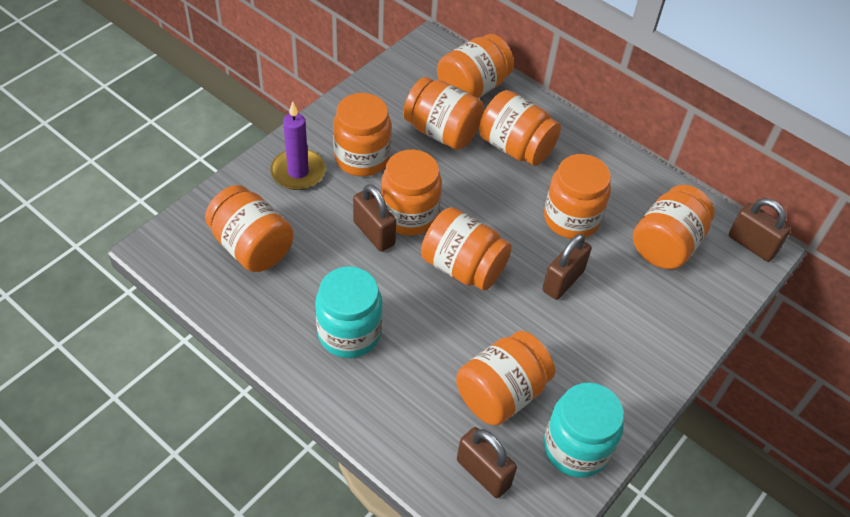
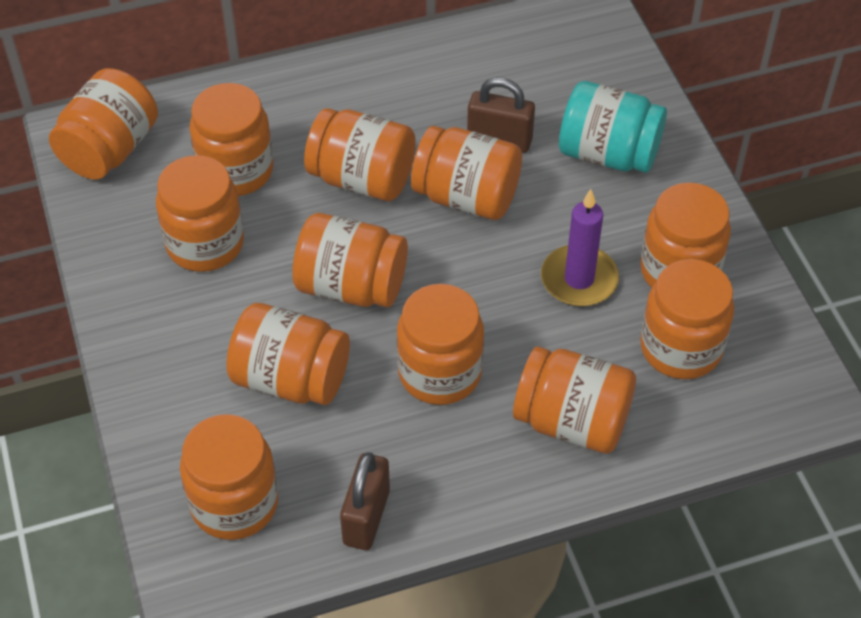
brown padlock: [353,184,396,252] [457,427,517,498] [542,234,592,300] [729,198,791,262] = 4 -> [340,452,390,550] [467,77,535,153] = 2
orange jar: [205,185,294,272] [333,93,391,176] [381,150,442,236] [403,77,484,150] [421,207,512,291] [437,34,514,98] [456,331,555,426] [479,90,561,166] [544,154,611,239] [633,185,715,269] = 10 -> [49,68,158,180] [156,155,244,272] [180,414,278,540] [189,83,273,196] [226,303,350,405] [292,213,408,308] [304,108,416,201] [397,284,484,405] [411,126,522,220] [513,346,636,453] [640,182,731,288] [640,259,734,379] = 12
turquoise jar: [315,266,383,358] [544,382,624,478] = 2 -> [559,81,667,173] = 1

